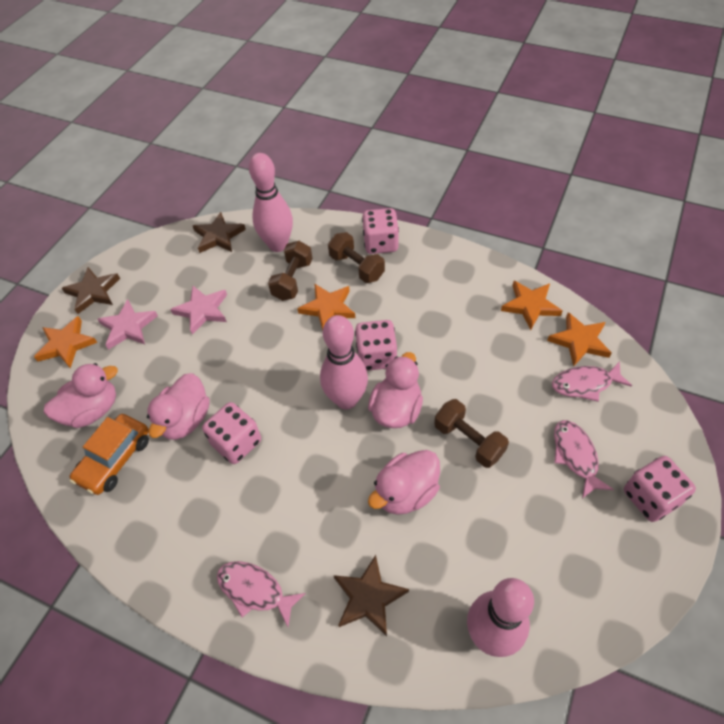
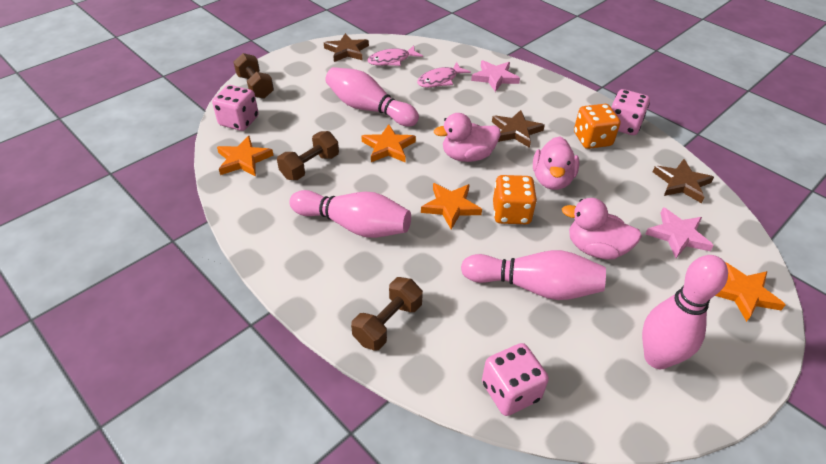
orange car: [70,414,149,495] = 1 -> none = 0
orange dice: none = 0 -> [493,175,537,224] [574,104,620,149] = 2
pink bowling pin: [249,153,293,252] [320,315,368,409] [467,578,534,657] = 3 -> [289,190,411,238] [325,67,419,126] [461,250,606,300] [642,255,728,369] = 4
pink dice: [202,402,261,464] [355,320,397,371] [362,208,399,254] [624,456,696,522] = 4 -> [212,85,259,131] [482,343,549,416] [611,89,650,135] = 3
pink duck: [44,363,118,428] [147,373,210,440] [368,352,423,428] [368,450,440,515] = 4 -> [434,113,500,162] [533,137,579,190] [562,198,642,260] = 3
pink fish: [217,561,306,627] [552,361,632,402] [554,420,614,498] = 3 -> [367,45,423,66] [417,62,471,88] = 2

